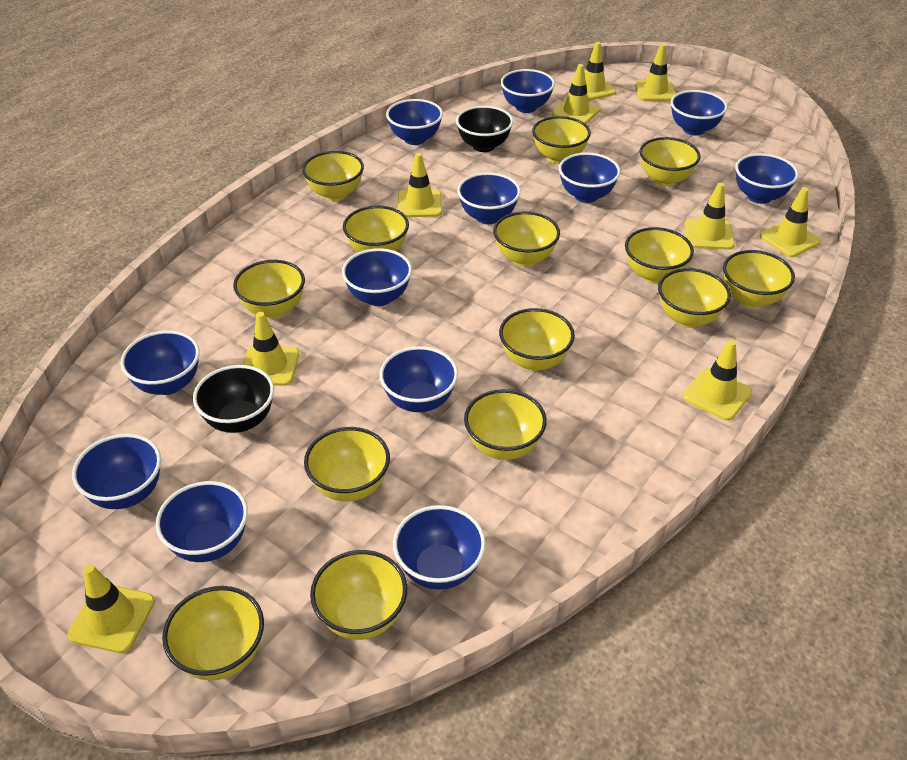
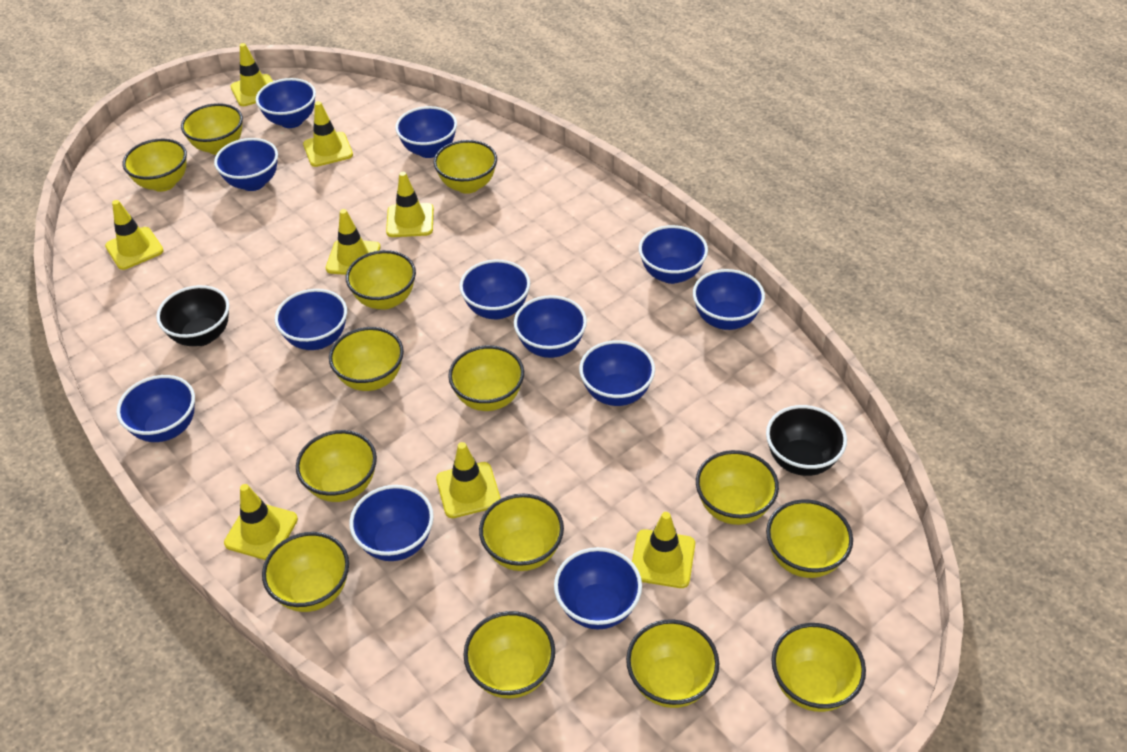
yellow traffic cone: [68,565,155,653] [243,312,299,386] [398,153,442,217] [552,64,600,124] [570,42,616,101] [635,44,675,101] [683,340,752,420] [685,183,735,250] [760,187,821,257] = 9 -> [105,200,164,270] [224,484,298,560] [231,43,273,106] [303,101,353,167] [326,209,381,275] [386,172,434,237] [436,442,501,518] [632,512,695,588] = 8

